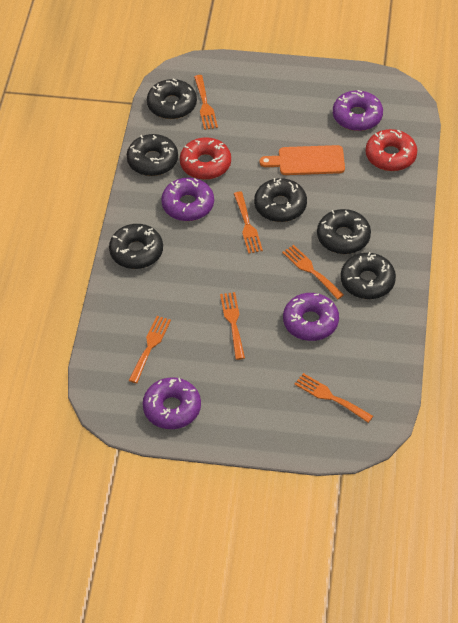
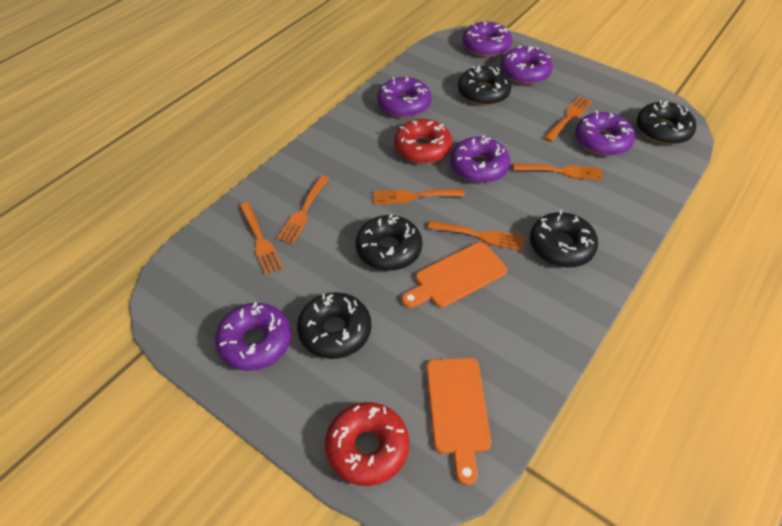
black donut: [109,224,163,269] [127,134,178,176] [147,79,197,119] [254,178,307,222] [317,209,371,254] [341,252,396,299] = 6 -> [297,292,371,359] [356,214,422,271] [458,65,512,105] [530,210,598,267] [637,100,696,145] = 5
orange cutting board: [259,145,345,175] = 1 -> [402,242,507,308] [426,358,491,485] = 2
purple donut: [143,377,201,429] [161,178,214,221] [283,293,339,341] [333,90,383,131] = 4 -> [215,302,291,371] [377,77,432,118] [450,136,510,183] [463,21,512,57] [501,46,553,85] [576,110,635,156] = 6

